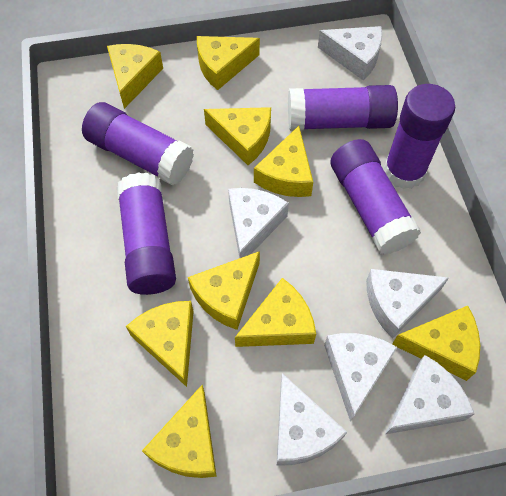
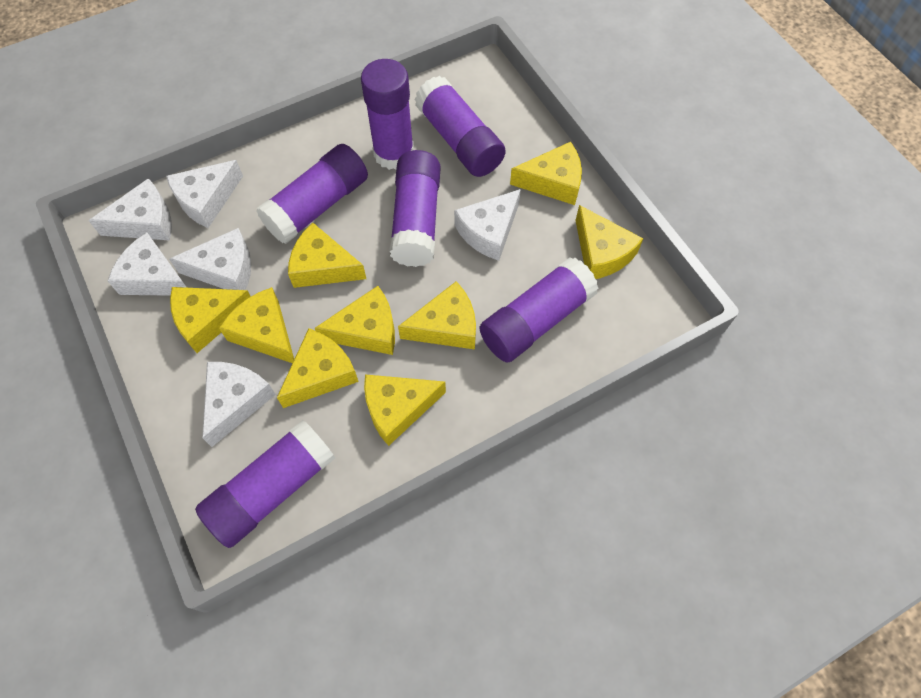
purple glue stick: [82,102,194,185] [117,172,176,295] [288,85,398,131] [330,139,421,255] [383,84,455,189] = 5 -> [195,420,335,548] [256,144,368,244] [361,59,414,170] [389,150,440,267] [414,76,506,177] [480,257,598,362] = 6

